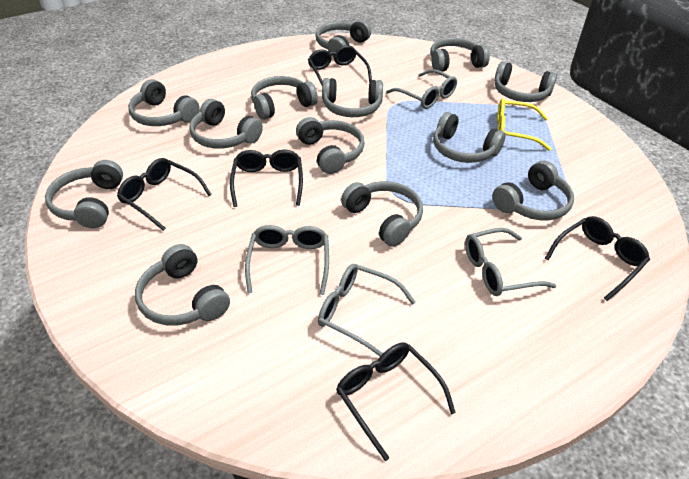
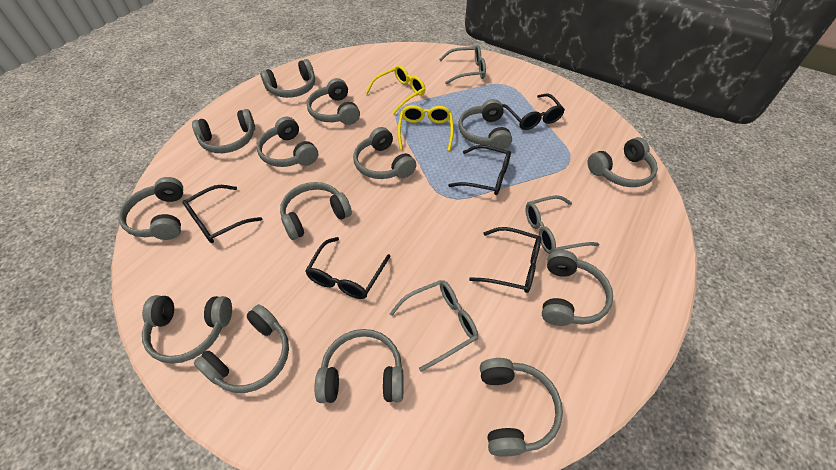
grey glasses: [245,225,329,295] [318,264,416,356] [386,69,457,109] [465,228,556,296] = 4 -> [389,280,478,372] [439,45,486,85] [526,195,599,254] = 3
grey headphones: [45,160,123,229] [128,79,200,126] [135,244,230,326] [189,99,263,149] [251,76,318,120] [296,117,365,174] [316,20,371,57] [322,78,383,117] [341,181,423,247] [430,38,490,72] [433,112,506,163] [492,161,574,220] [494,61,557,102] = 13 -> [119,177,183,240] [142,295,232,364] [192,109,255,153] [194,304,289,393] [257,117,318,167] [260,59,315,98] [280,182,352,240] [307,78,360,125] [315,329,403,403] [353,127,416,179] [459,99,512,150] [480,358,563,457] [542,250,613,326] [588,137,658,187] = 14
yellow glasses: [497,98,551,151] = 1 -> [365,65,425,114] [398,105,454,151] = 2

